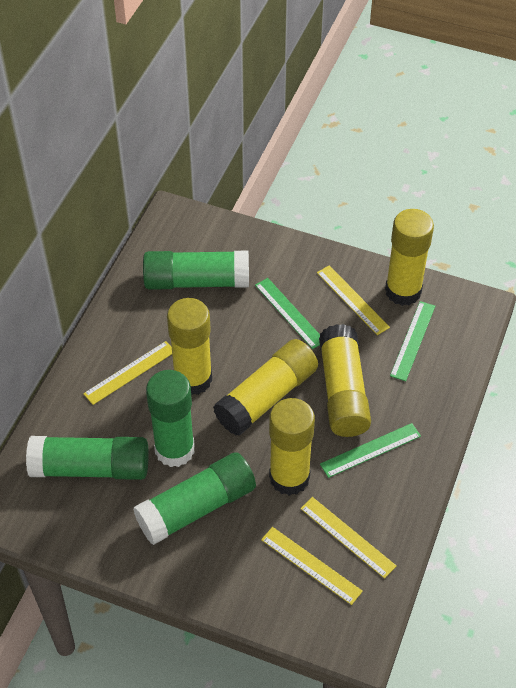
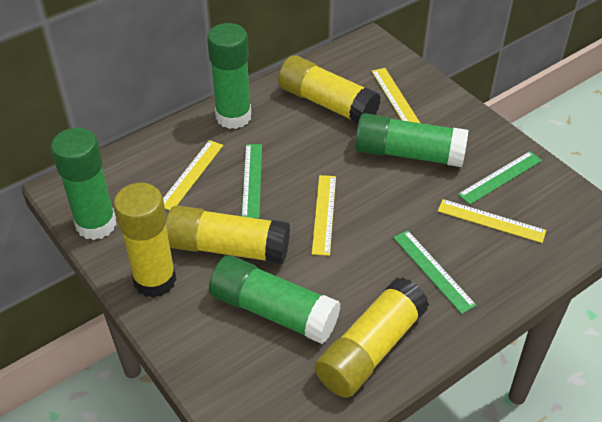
yellow glue stick: [167,298,212,395] [213,339,318,436] [269,398,315,496] [319,324,371,437] [385,209,434,306] = 5 -> [114,183,177,298] [166,205,290,264] [278,55,381,124] [315,277,429,398] = 4

